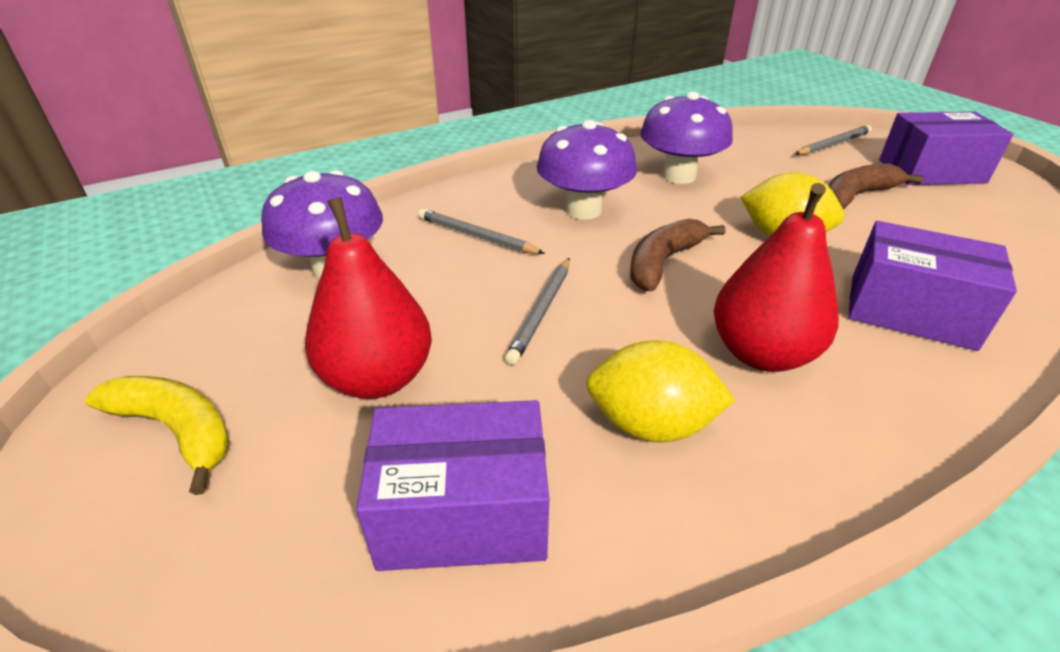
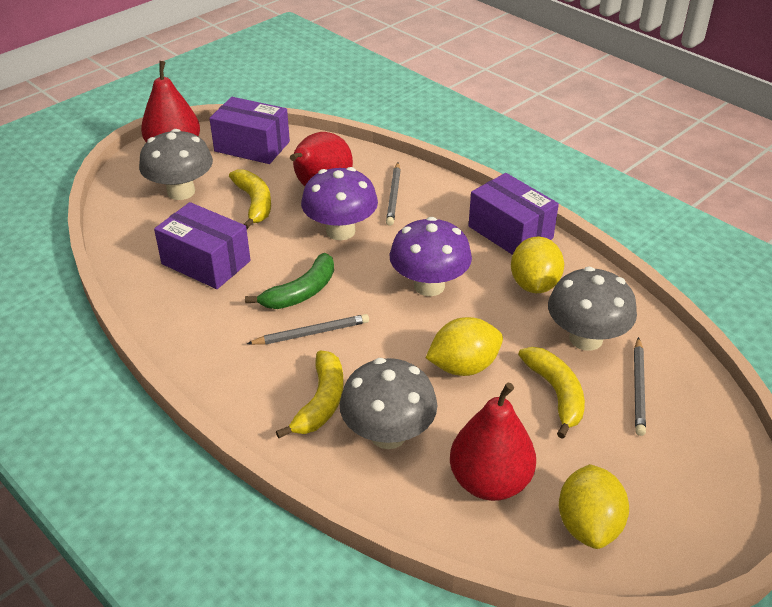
brown banana: [630,218,725,291] [829,163,923,209] = 2 -> none = 0
green banana: none = 0 -> [245,253,334,309] = 1
grey mushroom: none = 0 -> [139,129,213,200] [340,358,438,449] [548,267,637,351] = 3
purple mushroom: [261,170,383,281] [537,120,637,220] [640,91,733,184] = 3 -> [301,167,378,240] [390,217,472,296] = 2
red pear: [305,197,432,399] [714,183,839,372] = 2 -> [141,61,200,142] [290,132,353,186] [450,383,536,501] = 3
yellow banana: [85,376,230,495] = 1 -> [229,169,271,229] [276,350,343,438] [518,347,585,439] = 3
yellow lemon: [586,340,735,443] [741,172,844,236] = 2 -> [426,317,503,376] [511,237,564,293] [559,464,629,549] = 3

